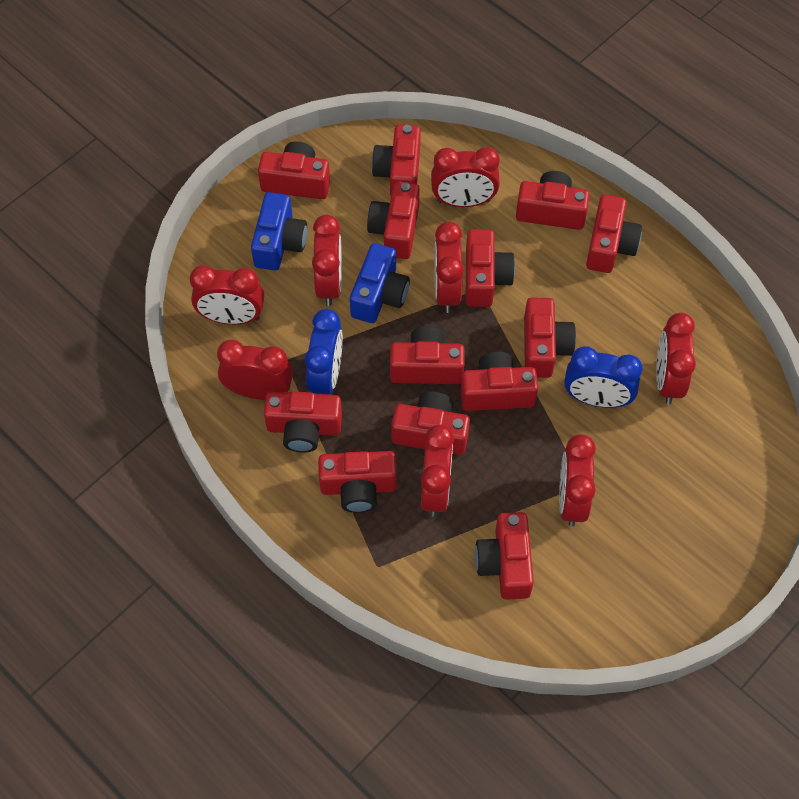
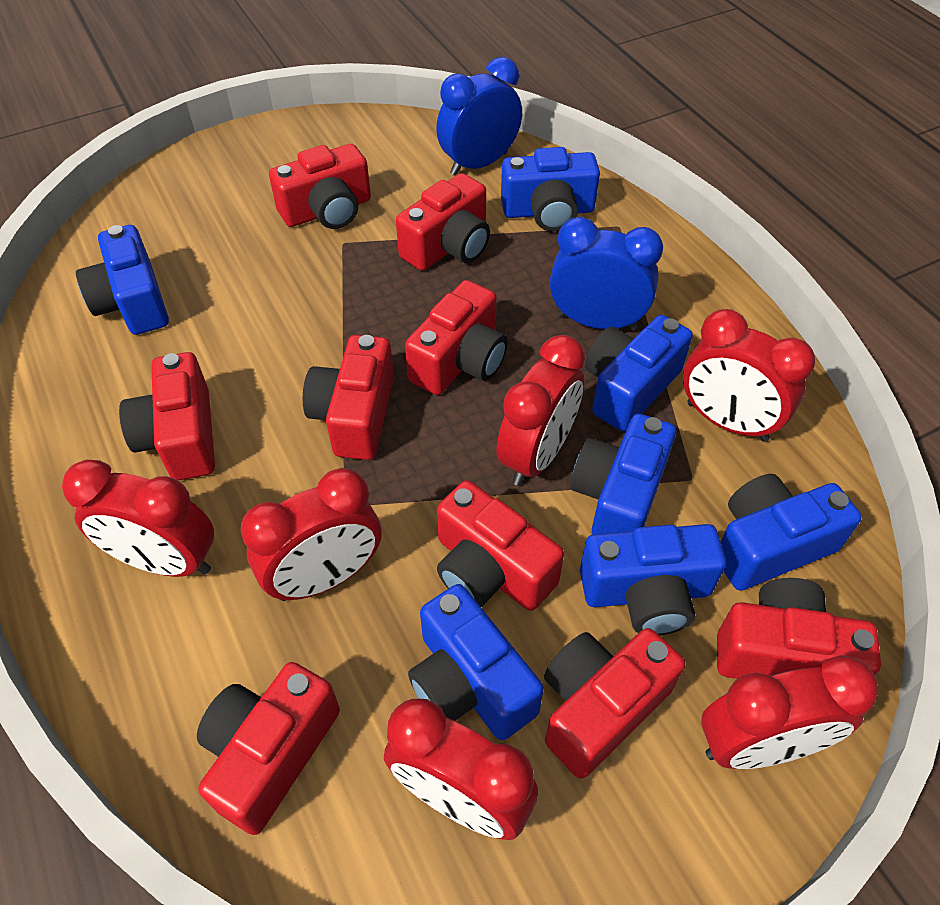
blue camera: [251,192,307,270] [350,243,410,323] = 2 -> [76,225,169,335] [408,584,544,740] [501,147,600,231] [571,414,676,534] [580,524,726,636] [585,315,693,431] [721,474,862,591] = 7
red camera: [258,141,330,199] [264,391,342,452] [318,451,397,513] [367,181,420,259] [372,124,421,195] [390,326,465,384] [391,391,470,455] [460,351,538,411] [465,229,515,307] [475,512,534,600] [516,171,589,230] [524,297,576,378] [586,195,642,273] = 13 -> [119,352,215,481] [197,662,340,835] [269,144,371,229] [303,335,394,460] [396,173,490,271] [405,280,508,395] [437,480,564,611] [544,628,686,779] [717,578,881,679] = 9
red clock: [190,265,264,324] [217,340,293,400] [312,215,342,306] [421,425,454,517] [431,147,500,207] [434,222,464,313] [559,434,596,526] [656,313,696,404] = 8 -> [62,460,214,577] [241,468,382,601] [384,699,538,840] [496,335,585,486] [683,309,815,442] [701,655,879,769] = 6

